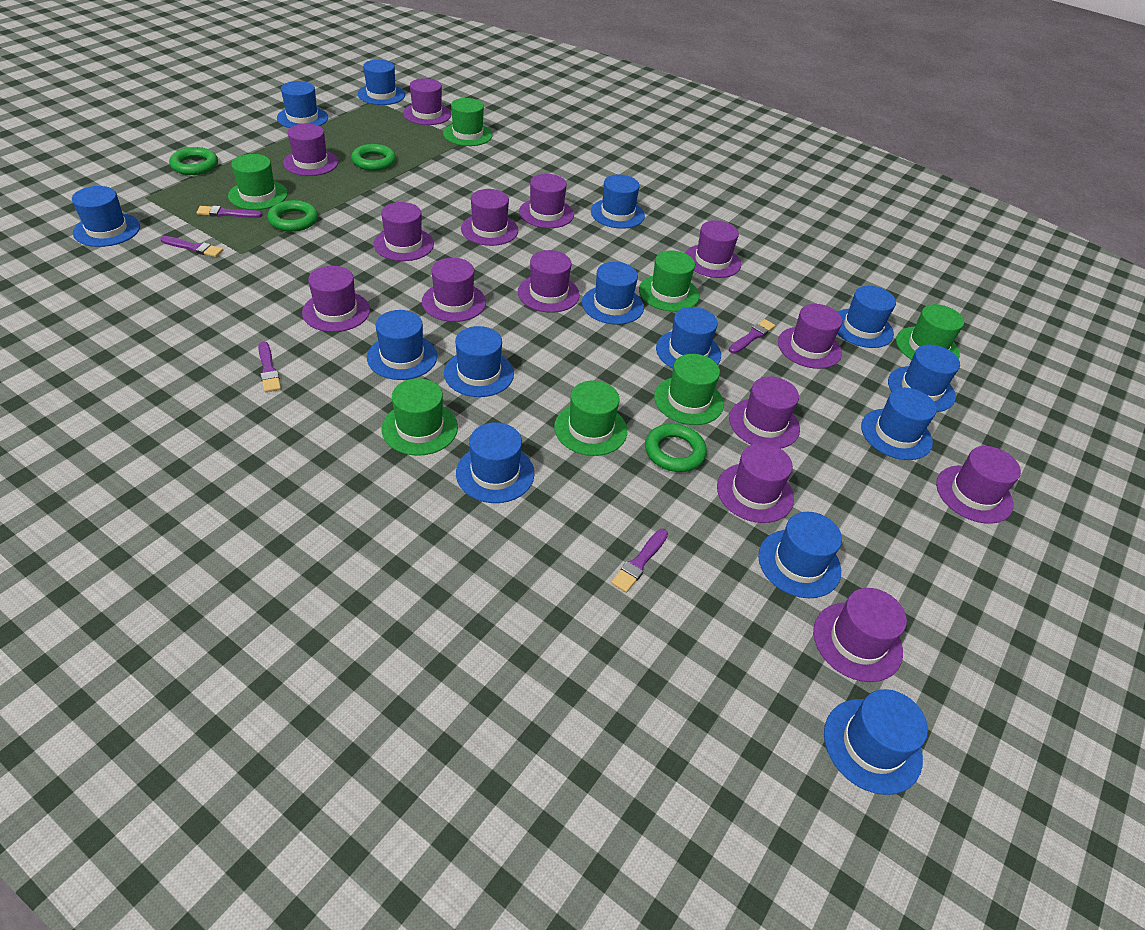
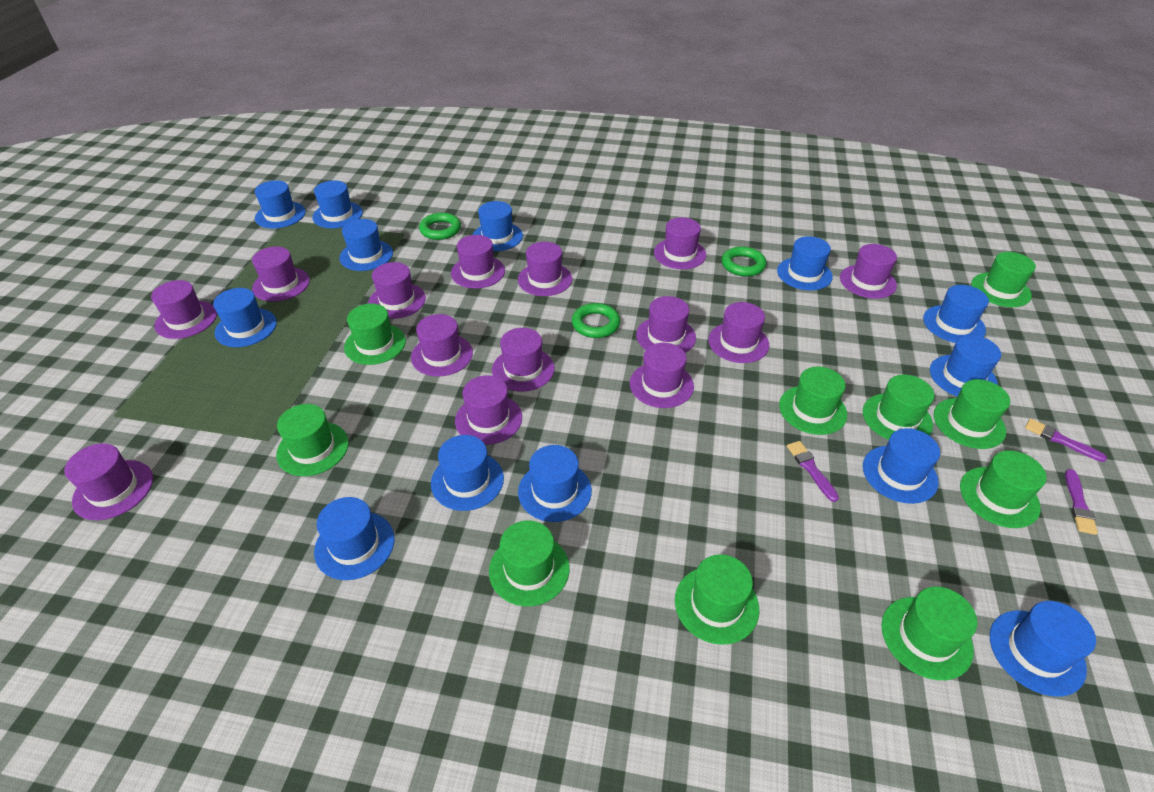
blue hat: [72,186,140,247] [277,81,328,128] [358,60,405,105] [367,310,437,380] [444,326,514,397] [456,422,534,503] [582,262,644,325] [591,174,645,229] [656,307,721,368] [758,512,842,598] [824,689,928,795] [838,286,896,348] [861,388,937,460] [888,345,960,412] = 14 -> [213,288,277,347] [255,180,306,228] [313,180,363,228] [314,497,395,580] [339,219,393,271] [431,435,504,511] [473,201,523,251] [518,445,592,522] [777,236,833,290] [863,428,940,504] [923,285,989,343] [930,335,1001,397] [990,601,1096,696] = 13
green hat: [228,154,288,210] [382,378,458,456] [443,98,493,146] [554,380,627,456] [639,251,699,312] [654,354,724,425] [896,304,964,360] = 7 -> [276,404,349,476] [344,304,406,365] [489,520,570,606] [675,554,760,645] [779,367,847,435] [863,375,935,440] [881,586,977,680] [934,379,1010,449] [960,450,1046,528] [971,252,1036,307] = 10
green ring: [169,147,218,175] [267,200,318,232] [351,144,396,171] [645,424,707,472] = 4 -> [419,213,461,240] [572,303,620,338] [722,246,766,277] = 3
purple brush: [160,236,223,257] [196,206,263,218] [258,341,281,392] [611,529,668,593] [729,319,775,354] = 5 -> [787,441,839,502] [1025,419,1107,462] [1065,469,1098,535] = 3

